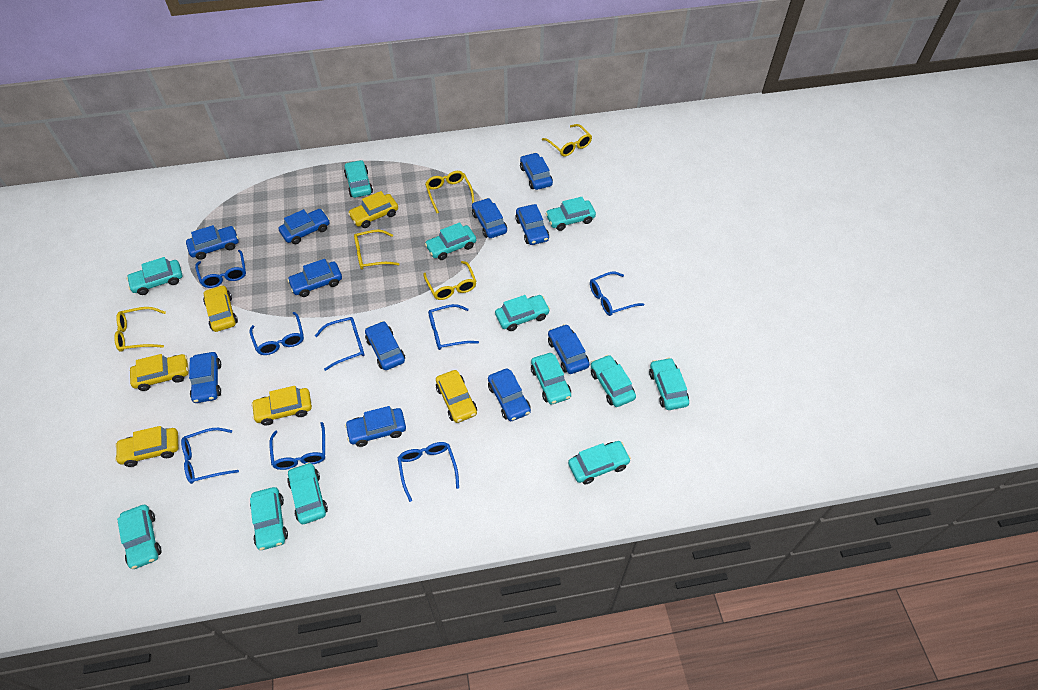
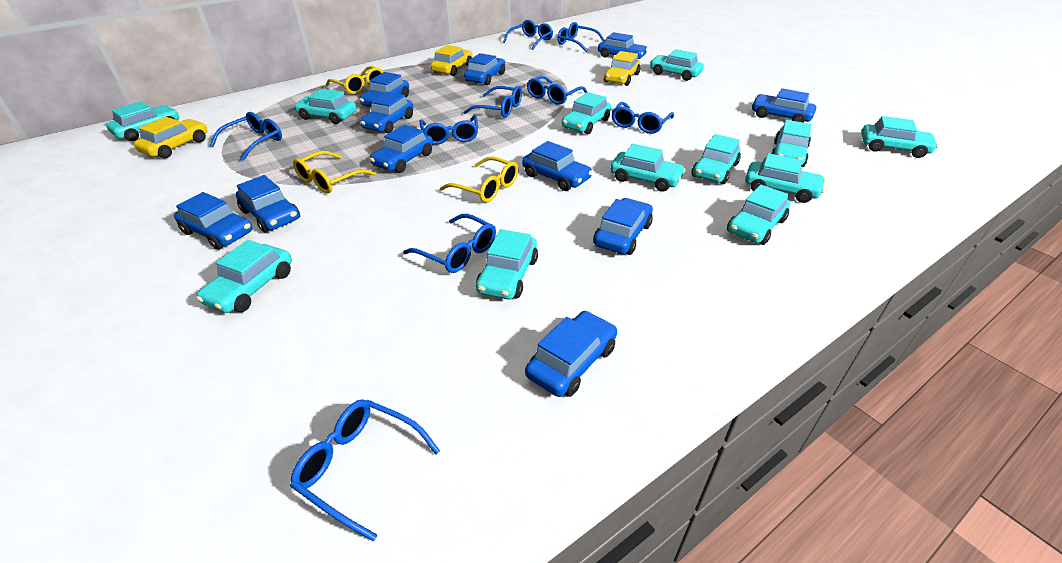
blue glasses: [181,428,239,484] [195,250,246,288] [250,312,304,355] [269,422,325,470] [315,317,365,371] [398,442,459,502] [428,304,479,350] [590,272,644,316] = 8 -> [210,112,282,161] [290,399,440,541] [403,214,496,273] [419,115,478,145] [464,86,522,118] [503,20,553,50] [527,76,587,105] [557,22,605,52] [612,102,674,134] = 9
yellow car: [115,426,178,467] [130,354,188,391] [203,285,238,332] [251,386,312,426] [348,191,398,228] [436,370,477,423] = 6 -> [134,117,207,158] [430,45,473,76] [604,51,640,86] = 3
yellow glasses: [114,307,166,352] [354,230,399,270] [424,261,477,300] [425,171,474,213] [542,124,592,157] = 5 -> [293,151,376,193] [326,66,384,94] [440,156,518,203] = 3

